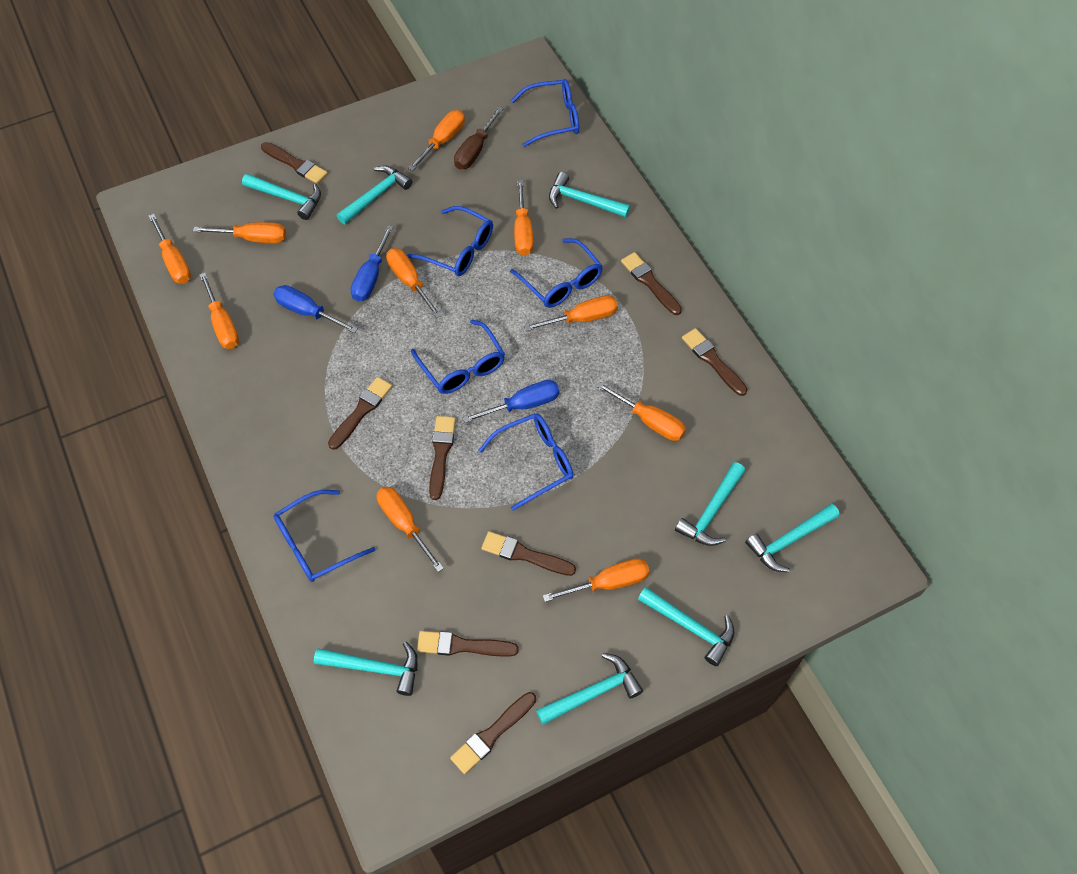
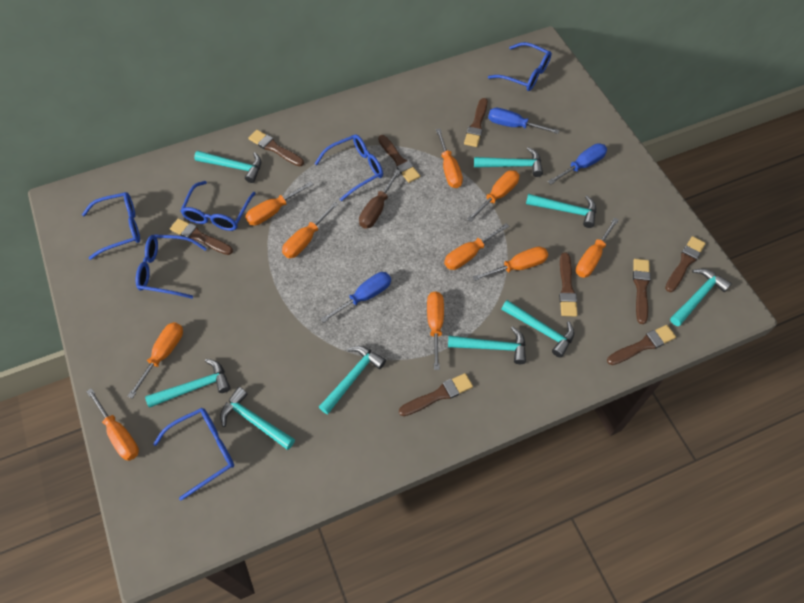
brown brush: [261,142,328,184] [328,377,392,450] [417,631,519,657] [429,416,456,500] [450,692,536,774] [481,531,576,576] [621,252,682,315] [682,328,747,396] = 8 -> [170,218,233,255] [248,130,304,167] [378,135,420,183] [399,373,473,416] [464,98,488,147] [559,252,578,317] [607,325,676,365] [633,259,651,324] [665,236,706,292] = 9
turquoise hammer: [242,174,321,220] [314,642,418,696] [337,166,412,224] [536,653,643,725] [549,172,630,217] [638,587,735,666] [675,462,745,546] [745,504,840,572] = 8 -> [145,359,230,408] [194,151,261,183] [220,387,295,450] [319,346,386,415] [448,326,526,364] [474,147,543,177] [501,300,574,358] [526,194,596,228] [670,269,732,326] = 9

